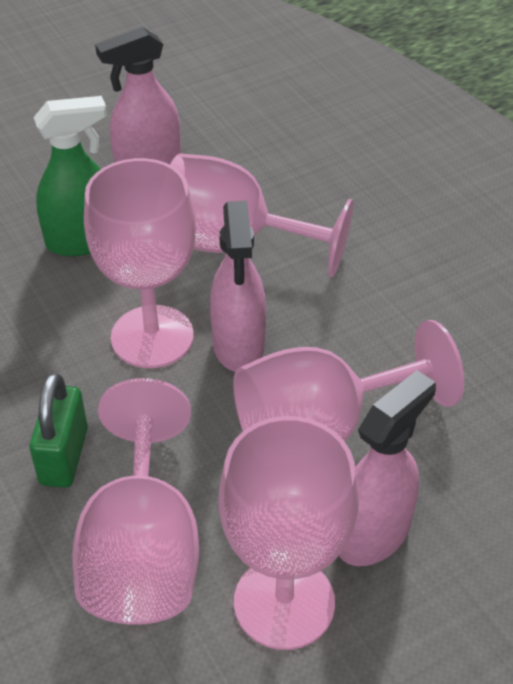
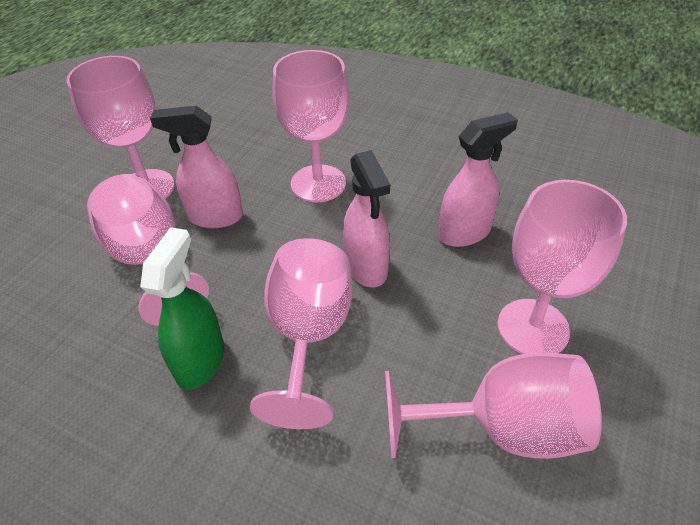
green padlock: [29,373,88,488] = 1 -> none = 0
pink goblet: [72,378,199,625] [84,158,196,368] [170,153,354,277] [219,416,359,650] [233,320,464,441] = 5 -> [66,56,175,199] [87,174,209,326] [250,238,352,429] [273,50,350,203] [385,352,602,459] [497,180,627,354] = 6

